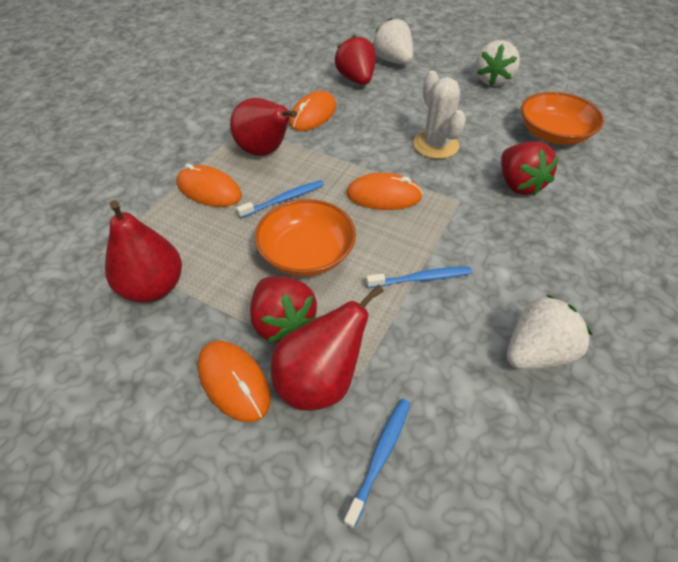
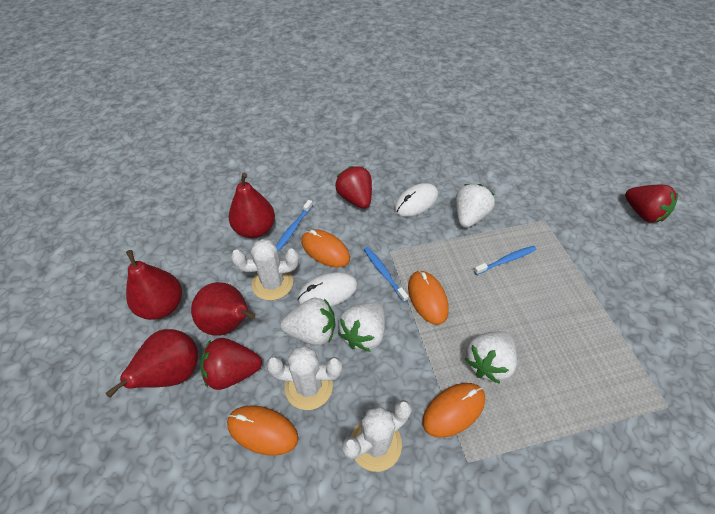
orange bowl: [255,199,356,276] [521,92,604,145] = 2 -> none = 0
red pear: [105,200,182,303] [230,98,297,156] [271,284,384,411] = 3 -> [106,329,198,398] [126,250,182,320] [191,282,255,336] [229,173,275,238] = 4
white cactus: [413,71,466,159] = 1 -> [231,239,299,300] [266,346,342,410] [342,400,412,472] = 3
white mouse: none = 0 -> [298,272,358,307] [394,183,438,217] = 2
white strawberry: [373,18,413,64] [475,40,520,86] [507,294,592,369] = 3 -> [281,298,335,346] [338,303,385,352] [456,184,495,228] [465,331,517,384] = 4

